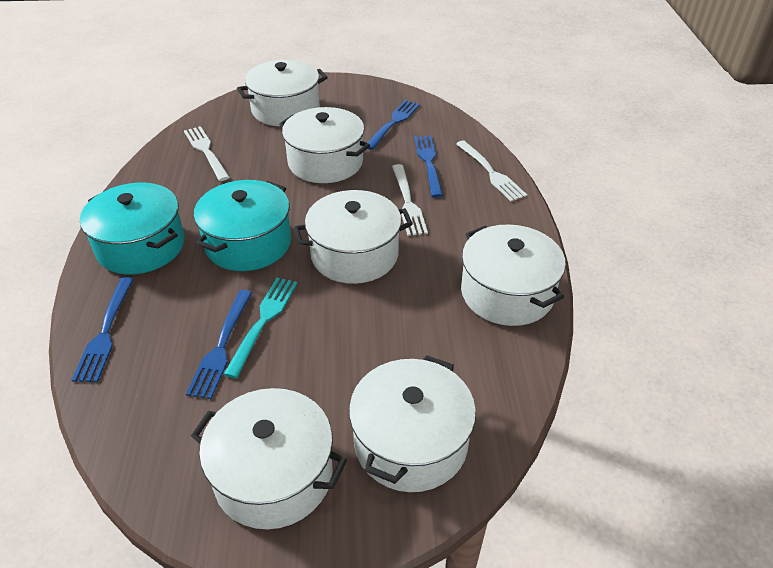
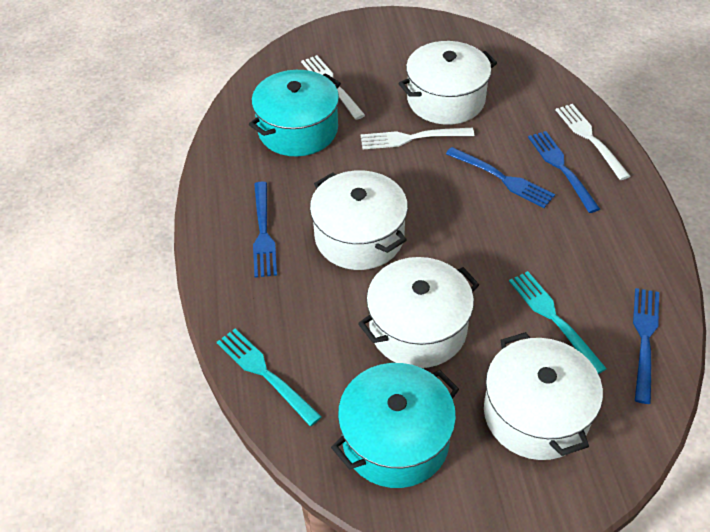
turquoise fork: [224,278,298,378] = 1 -> [217,328,322,426] [509,271,607,374] = 2
white pot: [191,388,347,529] [237,60,328,126] [279,107,370,183] [294,190,413,284] [349,355,476,492] [461,225,566,326] = 6 -> [310,171,408,270] [358,257,479,368] [398,41,497,125] [484,332,603,460] = 4

